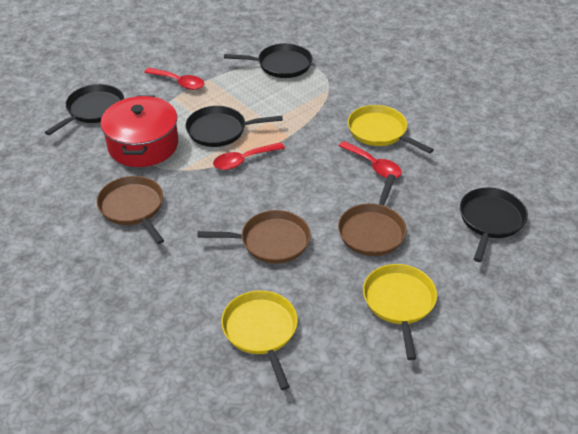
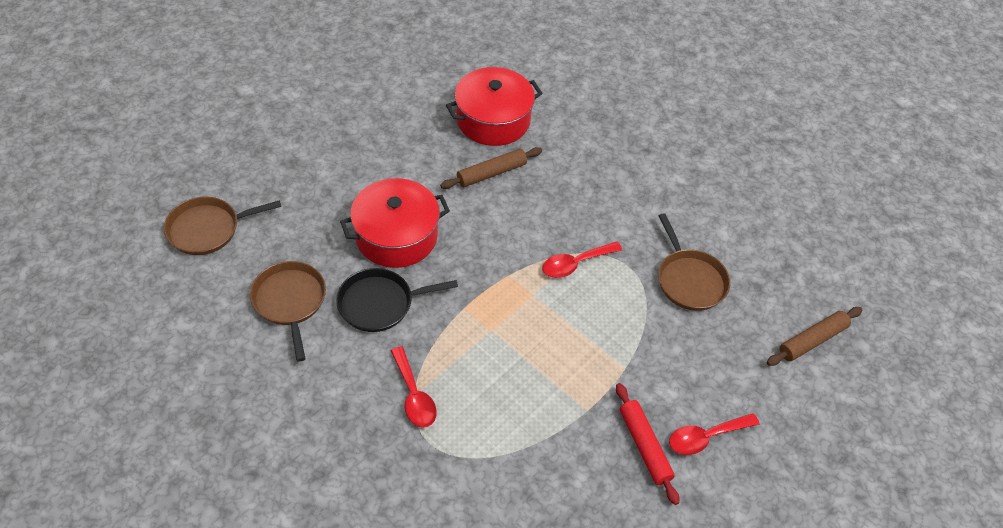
black pan: [45,84,124,135] [185,106,283,147] [224,43,312,78] [460,188,528,262] = 4 -> [336,268,458,332] = 1
brown rolling pin: none = 0 -> [440,147,542,189] [766,307,862,366] = 2
red pot: [100,95,178,167] = 1 -> [340,178,450,268] [446,67,543,146] = 2
red rolling pin: none = 0 -> [616,383,679,505] = 1
yellow pan: [221,290,298,390] [348,105,434,153] [363,264,437,360] = 3 -> none = 0

